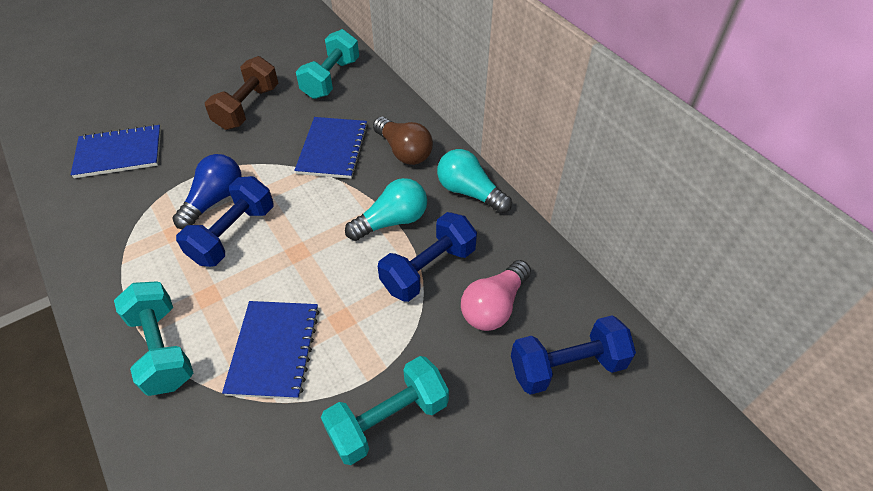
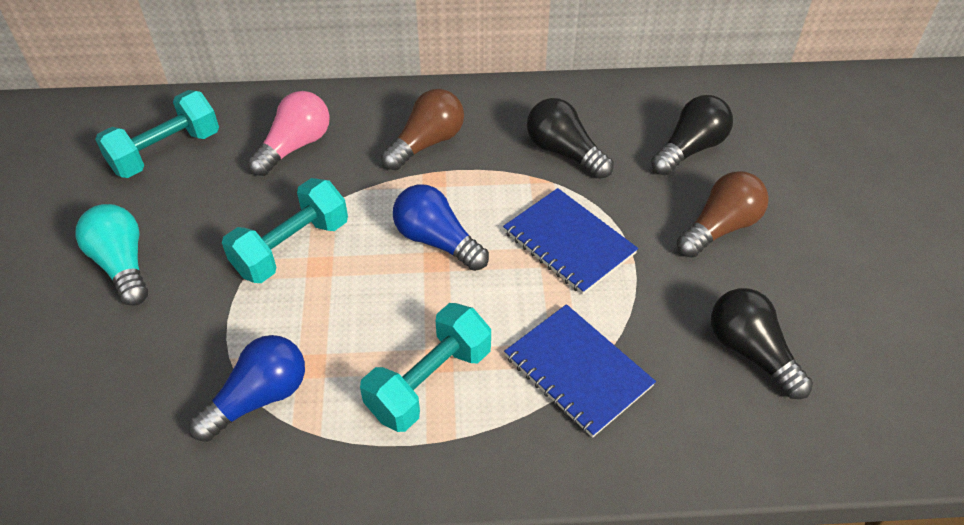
black light bulb: none = 0 -> [527,98,614,179] [651,95,733,175] [711,288,813,399] = 3
blue dumbbell: [176,176,274,267] [378,212,477,302] [511,315,636,395] = 3 -> none = 0
blue light bulb: [173,154,242,229] = 1 -> [189,335,305,442] [393,184,489,271] = 2
blue notebook: [71,124,161,178] [222,301,320,399] [294,117,368,179] = 3 -> [503,188,638,295] [504,304,656,438] = 2
brown dumbbell: [205,56,279,130] = 1 -> none = 0
brown light bulb: [373,117,433,165] = 1 -> [381,89,464,170] [677,171,769,258] = 2
turquoise light bulb: [345,178,427,241] [437,149,512,214] = 2 -> [75,204,148,306] = 1

